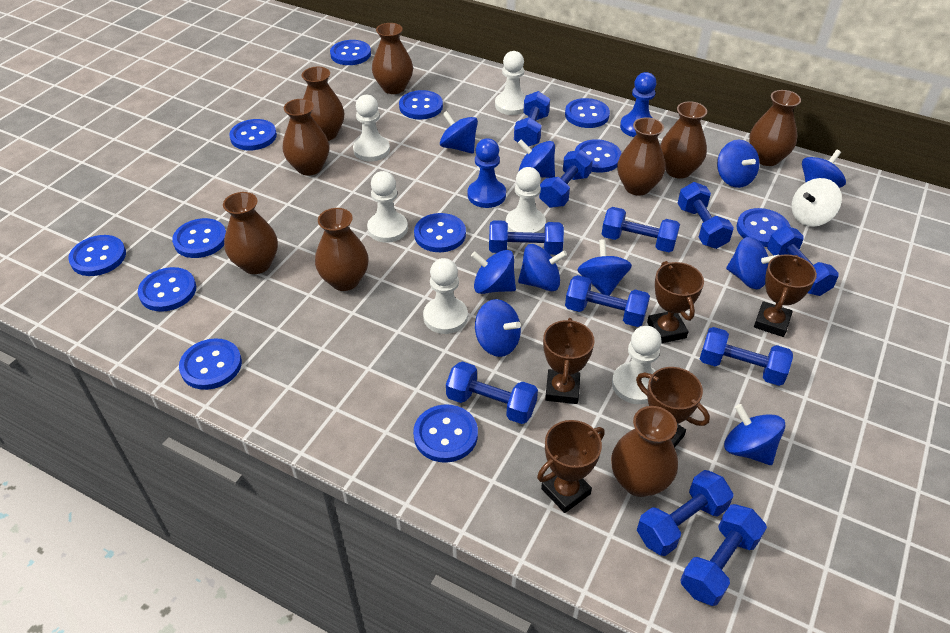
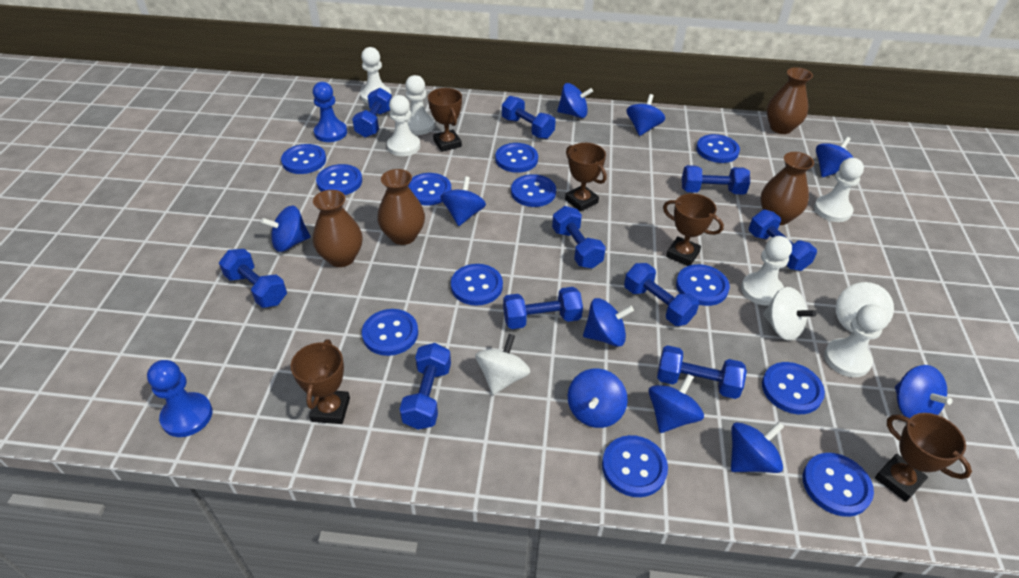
blue dumbbell: [446,361,538,424] [489,220,564,255] [514,91,550,147] [539,150,593,208] [565,275,650,327] [602,207,680,252] [637,470,733,556] [678,182,734,249] [681,504,767,606] [700,327,793,386] [767,226,839,296] = 11 -> [219,249,287,308] [352,88,392,138] [400,343,451,429] [502,96,556,139] [503,287,583,329] [552,206,606,269] [624,263,699,326] [657,345,747,399] [682,165,750,195] [749,210,817,271] = 10
brown vase: [223,192,278,274] [283,99,329,176] [302,67,344,141] [315,208,369,291] [372,23,413,94] [611,406,678,497] [617,117,665,196] [660,101,707,179] [749,90,801,166] = 9 -> [313,190,363,267] [377,169,425,245] [760,152,814,225] [767,67,813,134] = 4
white spinning top: [792,178,842,227] = 1 -> [475,334,530,395] [763,287,816,341] [836,282,894,332] = 3

